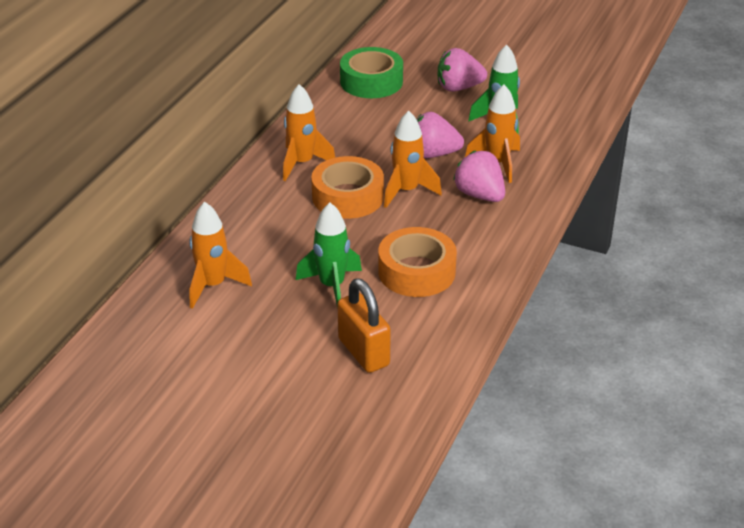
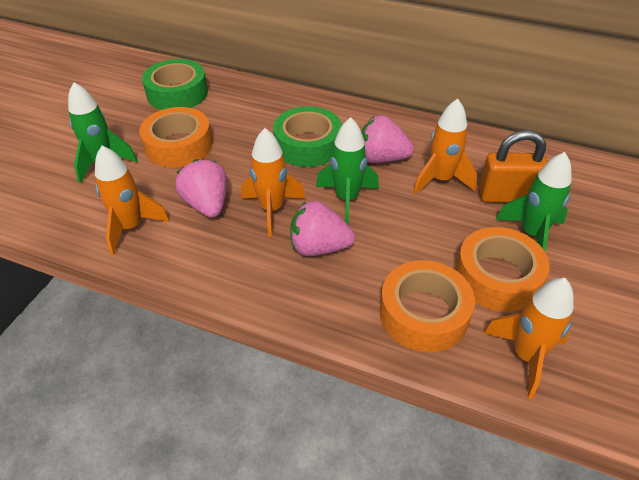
green rocket: [296,202,362,309] [468,45,520,133] = 2 -> [68,82,138,183] [316,117,379,224] [496,152,572,251] = 3
green tape: [340,47,403,98] = 1 -> [142,59,208,110] [273,106,342,167] = 2
orange tape: [311,156,384,219] [378,227,457,297] = 2 -> [139,107,212,168] [380,260,475,352] [456,227,550,312] = 3

